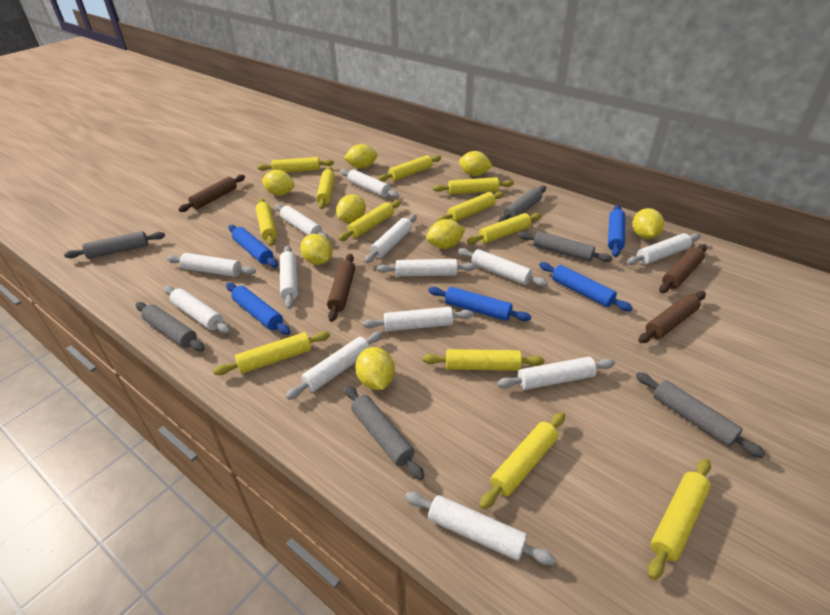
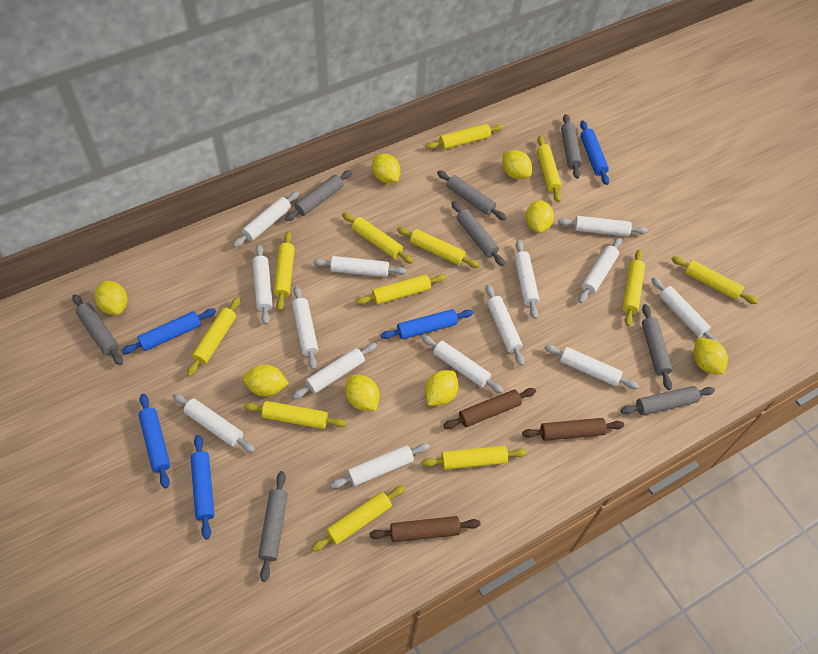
brown rolling pin: [178,175,245,212] [327,254,355,322] [638,291,706,343] [659,244,707,293] = 4 -> [370,516,481,542] [443,388,536,429] [522,418,624,441] = 3
grey rolling pin: [64,231,165,259] [136,302,205,351] [345,385,425,480] [498,186,546,222] [518,231,612,262] [636,372,765,458] = 6 -> [72,294,123,365] [258,471,288,582] [285,170,352,221] [437,170,506,220] [451,201,505,266] [561,114,582,179] [621,386,715,415] [642,304,673,390] = 8
white rolling pin: [164,286,231,334] [167,253,256,277] [275,204,329,240] [280,245,298,309] [286,331,383,400] [340,169,399,198] [363,307,473,332] [365,214,417,263] [377,259,476,277] [405,492,555,565] [458,248,548,287] [497,357,615,390] [627,233,700,265] = 13 -> [173,393,255,453] [233,191,299,248] [252,244,273,325] [292,286,318,370] [292,343,377,399] [313,256,406,277] [330,443,430,489] [421,335,504,394] [486,284,525,366] [514,240,540,319] [545,344,639,389] [558,216,648,236] [579,238,622,303] [651,277,719,342] = 14

